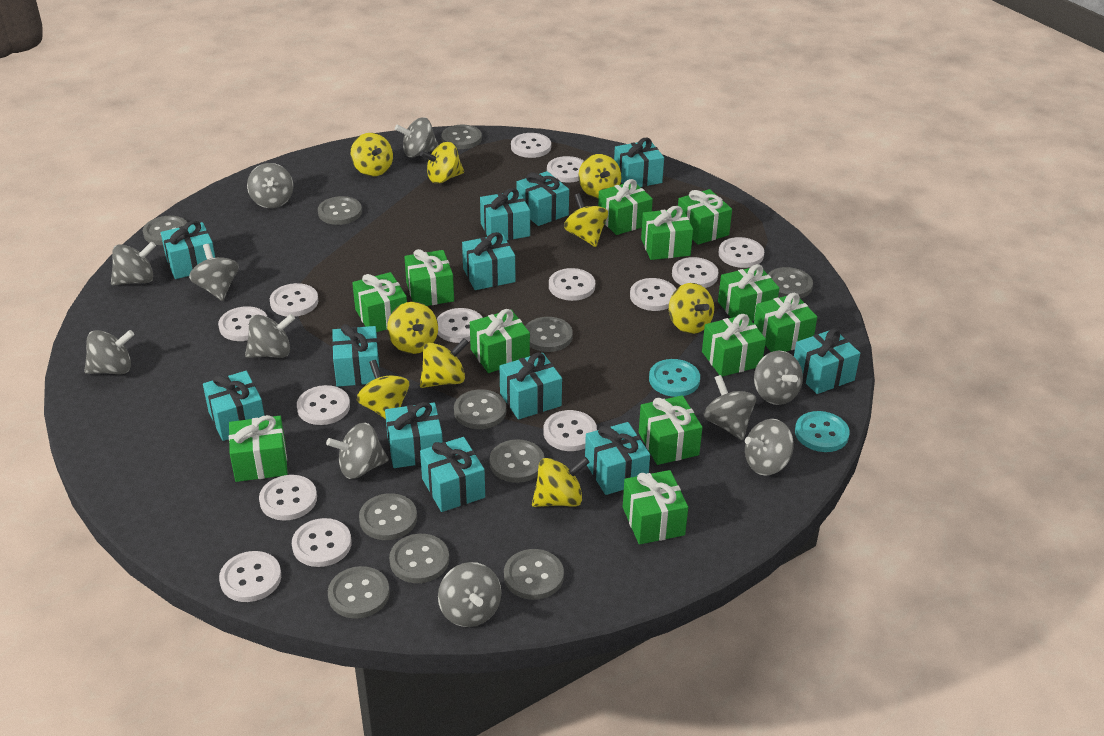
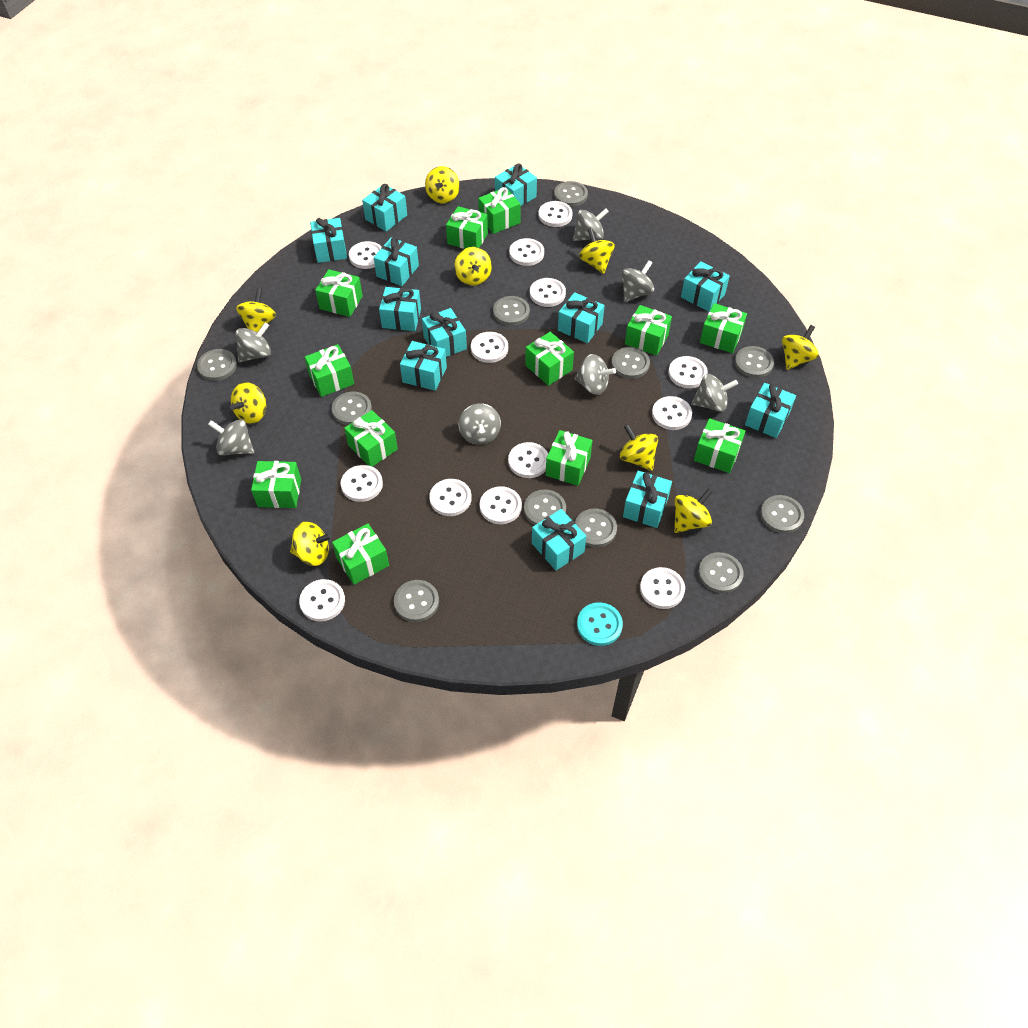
grey spinning top: [84,330,134,374] [111,242,156,286] [189,244,238,301] [245,314,295,358] [247,163,293,208] [326,423,389,479] [395,117,438,157] [438,562,501,627] [703,375,756,440] [745,419,794,476] [754,351,803,405] = 11 -> [208,419,254,456] [235,322,271,363] [459,403,501,445] [573,208,609,241] [574,354,616,395] [621,260,655,302] [691,374,738,412] = 7
turquoise button: [649,359,700,397] [795,411,850,452] = 2 -> [577,602,623,646] = 1
white button: [218,306,267,341] [219,551,281,602] [259,475,317,521] [270,283,318,317] [292,518,351,567] [297,385,350,425] [437,308,483,343] [511,133,551,158] [544,410,597,451] [547,156,584,183] [549,268,595,301] [630,278,676,311] [672,257,719,288] [719,237,764,268] = 14 -> [299,579,345,622] [341,465,383,502] [349,241,382,269] [429,479,472,516] [471,332,508,363] [480,486,522,524] [508,442,548,478] [509,238,544,266] [530,278,566,307] [538,201,573,227] [640,567,685,609] [652,396,692,430] [668,356,708,388] = 13

